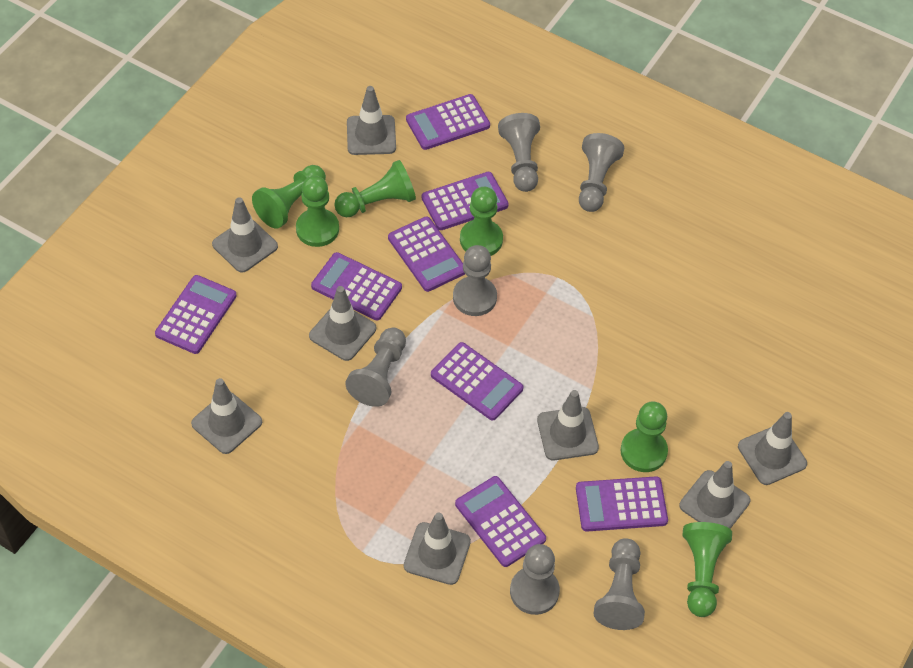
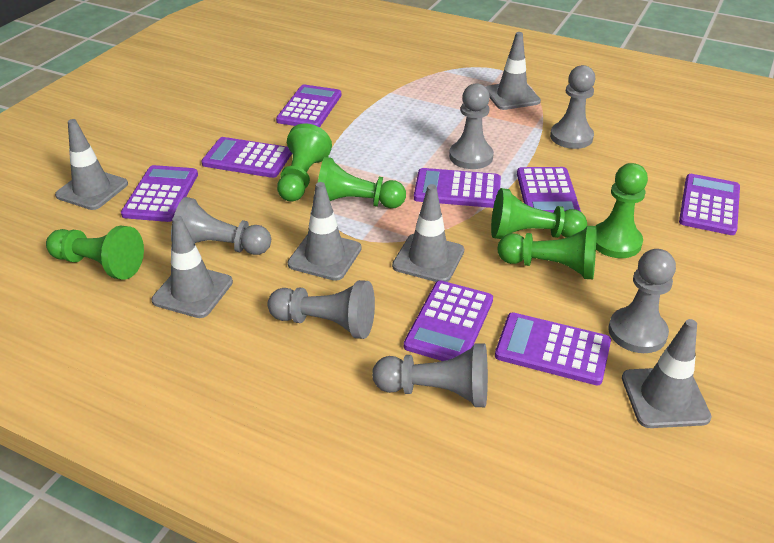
grey traffic cone: [191,378,262,454] [212,197,278,273] [309,286,376,361] [347,86,396,155] [404,513,471,585] [537,390,599,460] [679,461,750,529] [738,412,807,485] = 8 -> [55,119,128,210] [152,216,233,318] [288,182,362,281] [392,184,464,282] [486,32,541,110] [622,319,711,428] = 6

